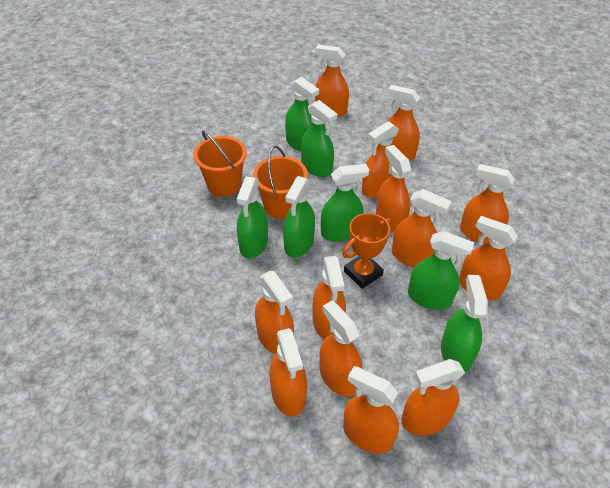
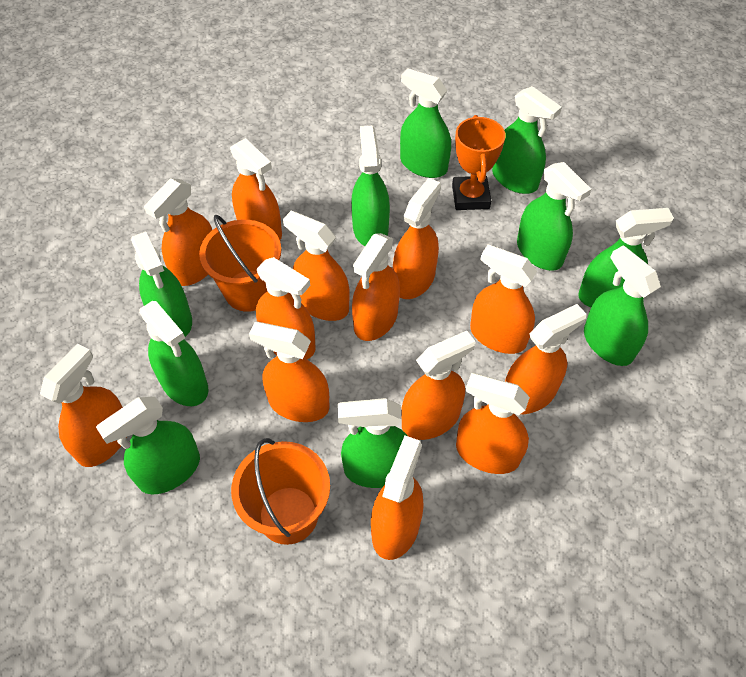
green spray bottle: [237,176,268,258] [283,176,315,257] [285,77,319,152] [301,100,337,177] [321,164,369,242] [408,231,474,310] [441,275,488,372] = 7 -> [96,397,200,495] [131,232,192,337] [139,301,208,406] [338,398,408,488] [351,126,390,246] [400,68,451,178] [492,86,562,194] [517,162,591,271] [578,208,674,307] [584,245,661,366] = 10

